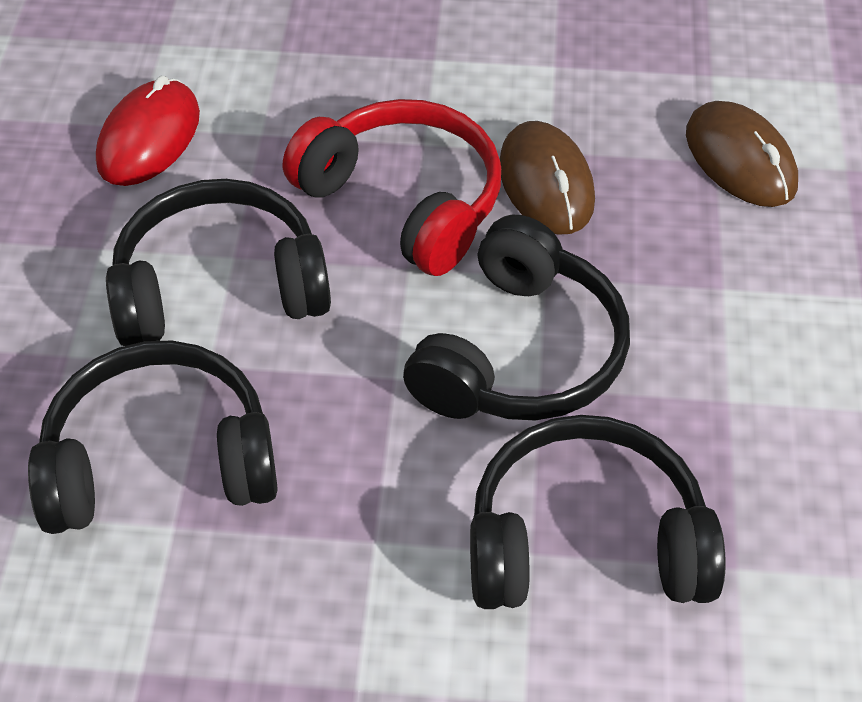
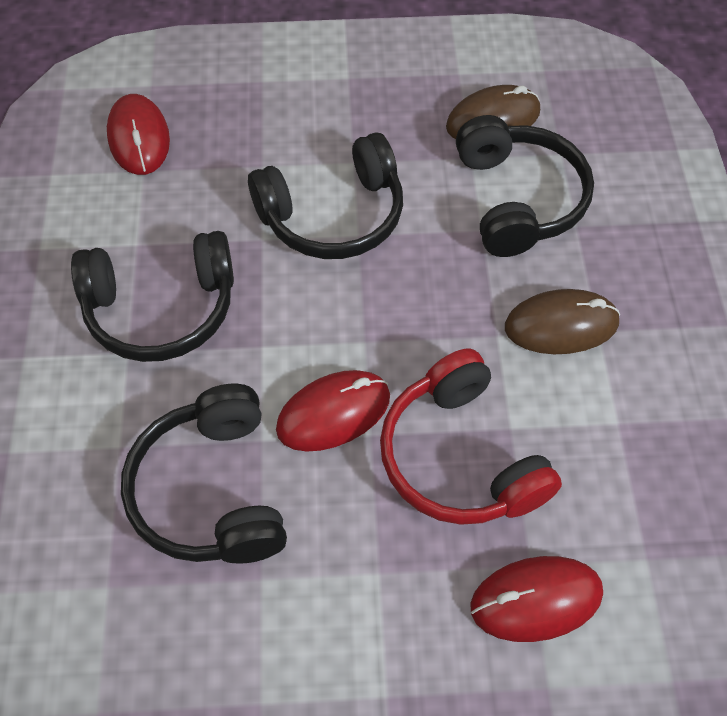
red mouse: [96,76,200,186] = 1 -> [107,94,170,175] [276,370,390,452] [470,556,603,642] = 3

